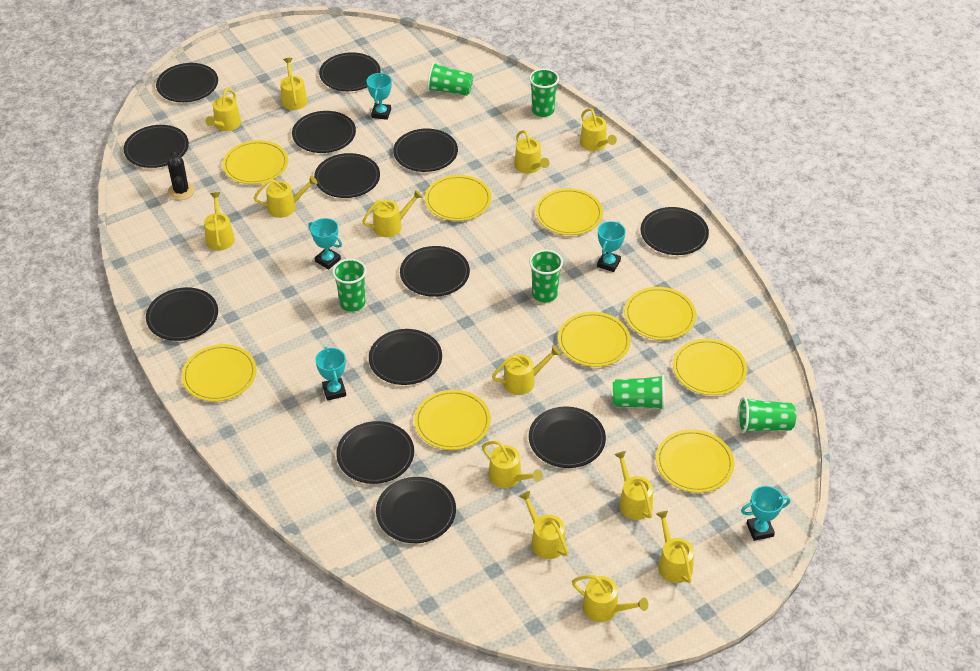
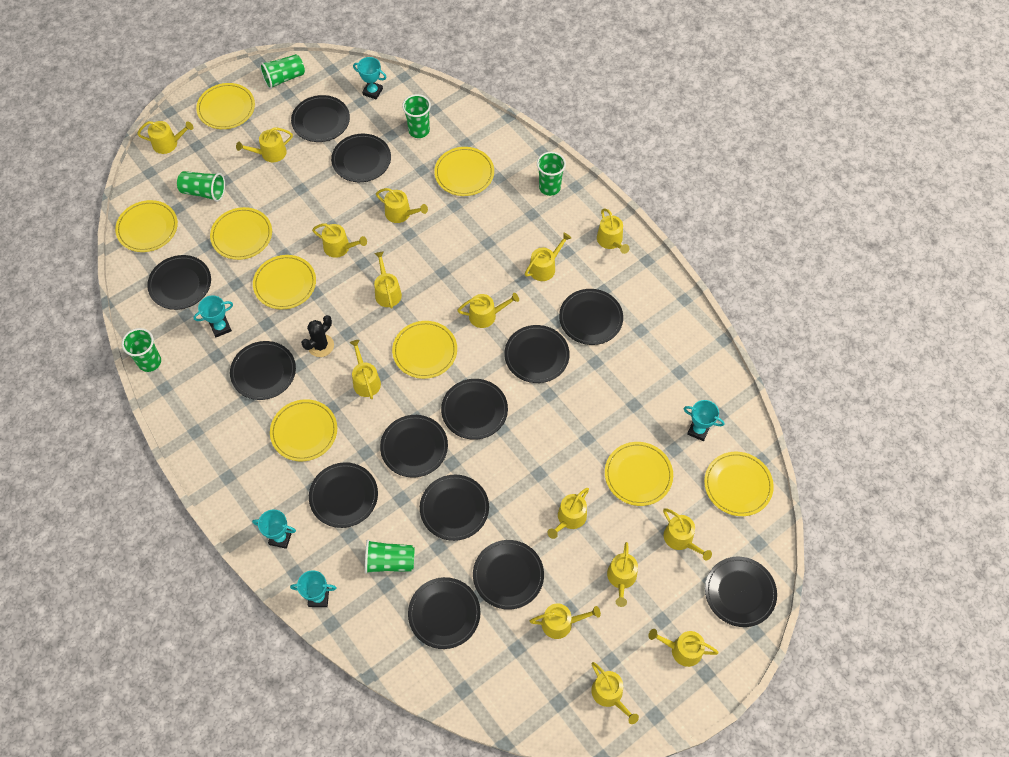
yellow watering can: [204,192,235,251] [206,88,241,131] [254,176,318,218] [280,58,307,110] [362,190,423,237] [482,441,543,488] [492,346,560,395] [514,130,550,174] [519,491,568,559] [572,575,648,622] [580,108,617,151] [614,451,653,520] [656,511,694,583] = 13 -> [137,121,193,154] [236,127,293,162] [312,223,367,258] [350,340,381,399] [374,251,402,309] [376,188,428,223] [458,293,519,328] [525,233,571,281] [530,603,601,639] [547,488,589,539] [591,662,639,724] [597,209,630,254] [607,542,638,607] [648,629,719,667] [663,508,712,561] = 15

